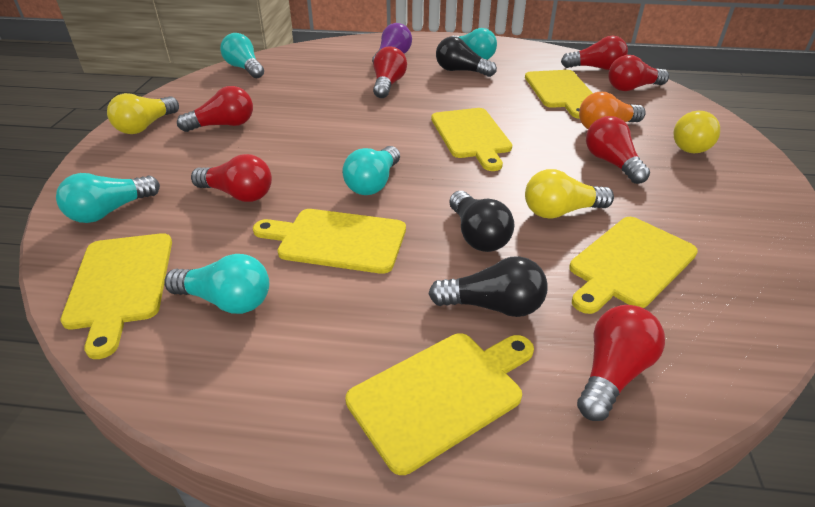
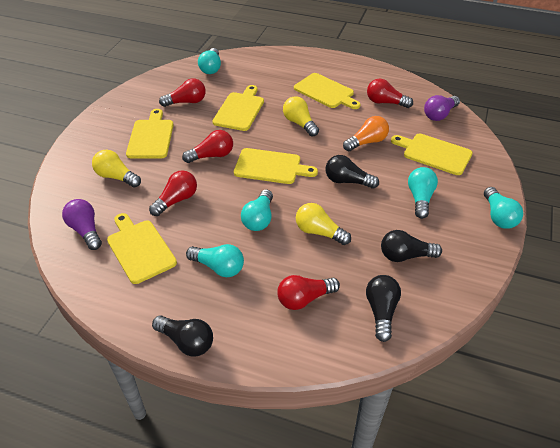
black light bulb: [428,256,548,317] [436,37,497,77] [449,191,514,252] = 3 -> [152,315,213,356] [326,155,379,189] [366,275,401,342] [381,230,442,262] = 4
purple light bulb: [372,23,412,64] = 1 -> [62,199,102,250] [424,95,460,121] = 2
red light bulb: [177,86,253,132] [191,154,272,202] [373,46,407,98] [561,36,628,70] [577,305,665,421] [586,116,650,184] [608,55,669,91] = 7 -> [149,170,197,216] [159,78,206,107] [182,130,233,163] [277,275,340,310] [367,79,413,108] = 5

